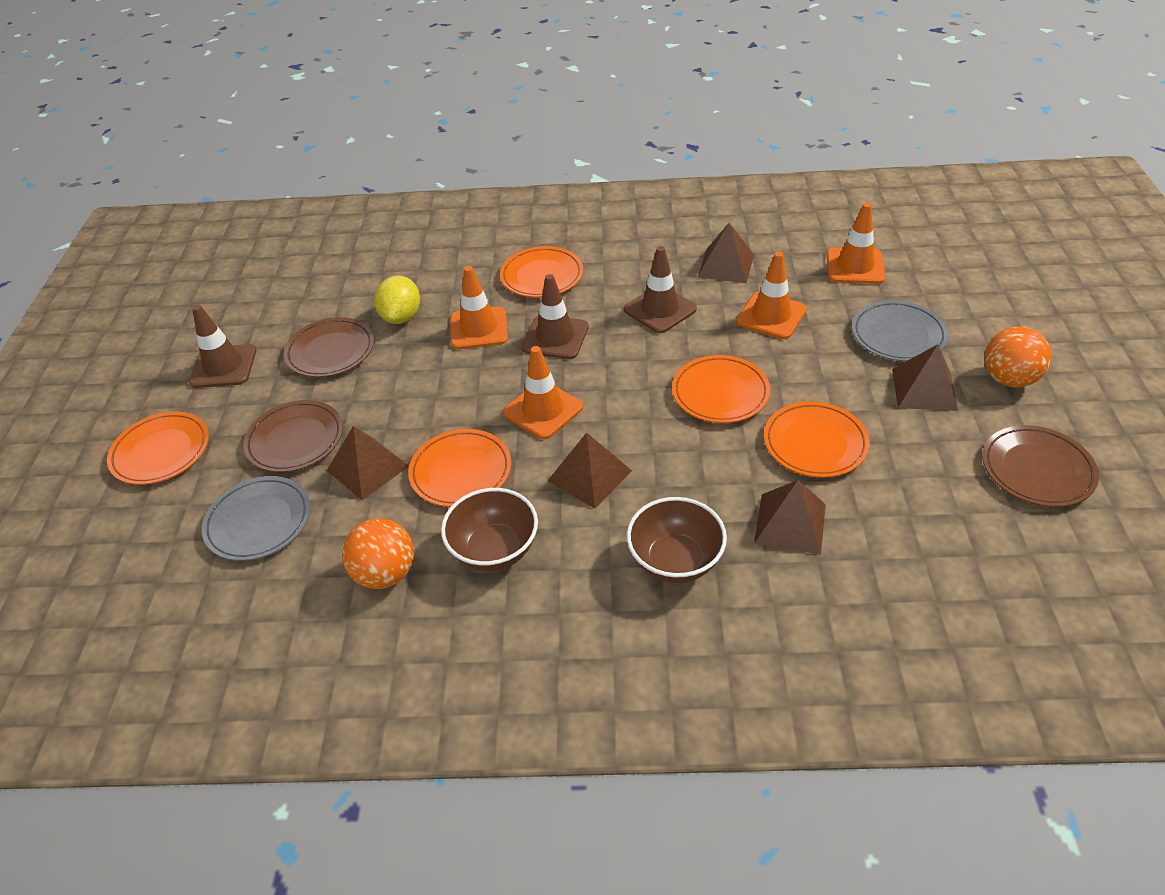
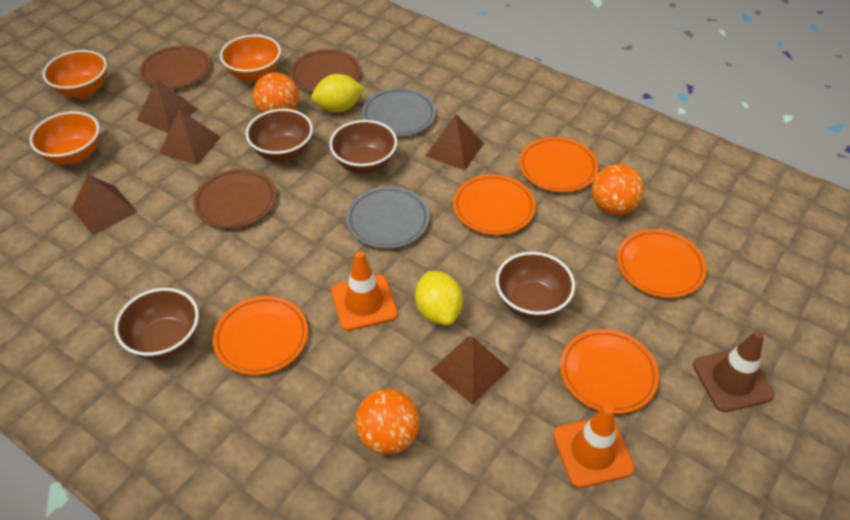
brown bowl: [441,488,538,571] [627,497,727,583] = 2 -> [115,288,199,360] [246,109,313,162] [329,120,397,174] [496,252,575,320] = 4
brown traffic cone: [189,305,256,388] [522,274,589,359] [624,246,697,333] = 3 -> [693,330,774,412] = 1
orange ball: [342,518,414,589] [984,326,1052,388] = 2 -> [253,73,299,113] [355,389,420,455] [592,164,644,215] = 3
orange bowl: none = 0 -> [30,111,100,165] [43,50,107,98] [220,35,281,82] = 3
orange traffic cone: [450,266,508,349] [503,346,583,439] [736,251,807,339] [827,203,885,284] = 4 -> [331,251,398,331] [553,405,635,488] = 2
yellow lemon: [374,276,420,324] = 1 -> [311,74,365,113] [415,271,463,325] = 2

